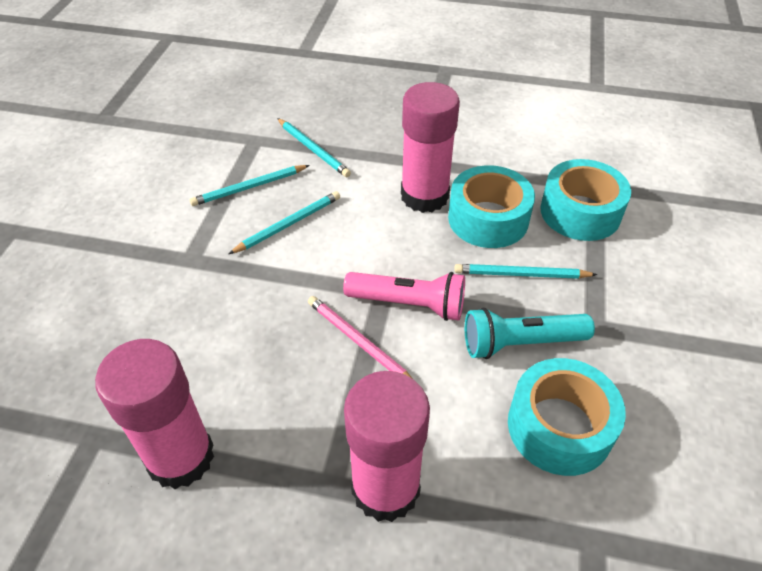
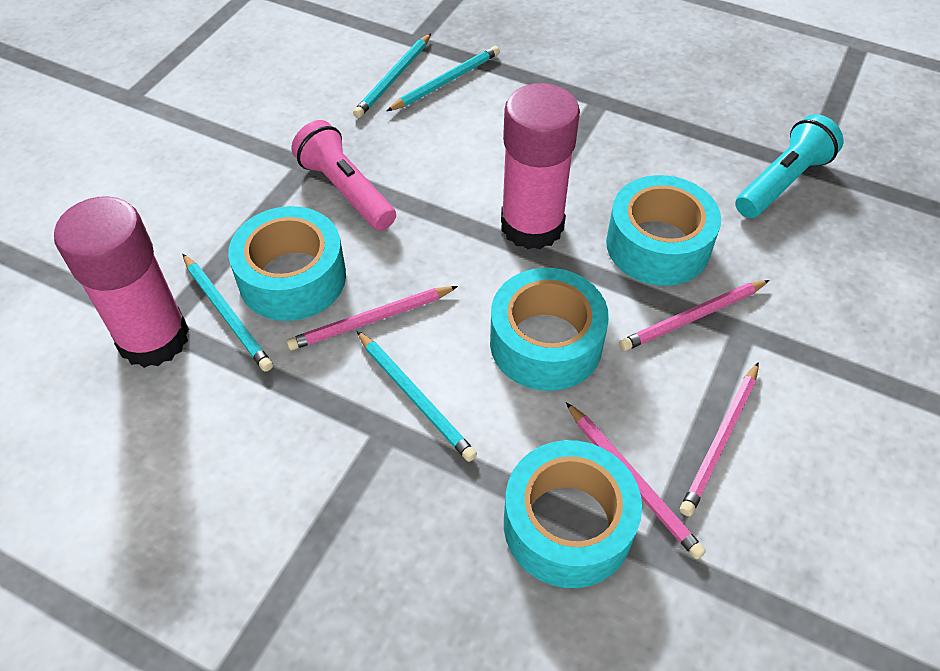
pink glue stick: [95,339,214,489] [344,371,430,522] [401,82,460,213] = 3 -> [54,196,189,368] [501,83,580,249] = 2
pink pencil: [308,296,413,379] = 1 -> [286,286,458,350] [566,402,706,559] [619,280,770,351] [680,362,759,516] = 4
turquoise tape: [448,165,535,248] [508,358,626,476] [540,159,631,241] = 3 -> [228,206,346,321] [490,268,609,391] [504,440,642,588] [606,175,721,286] = 4

